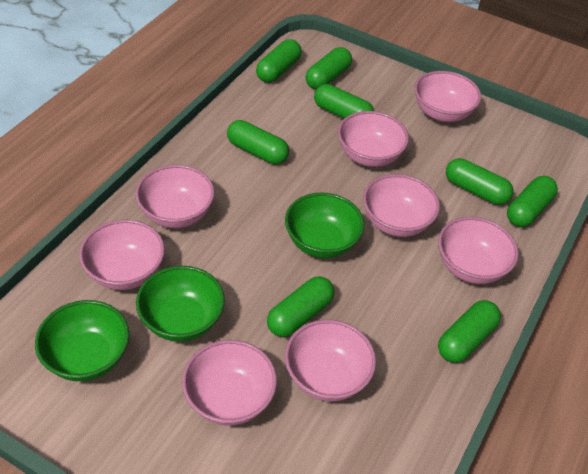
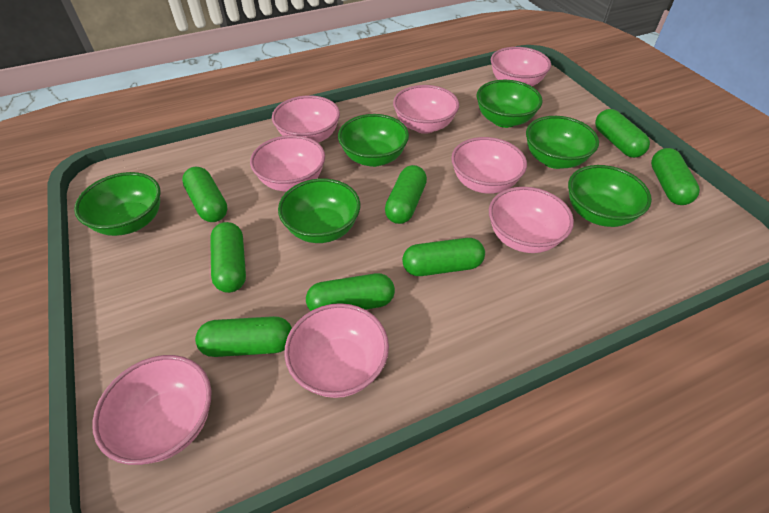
green bowl: [35,300,130,381] [136,266,225,342] [285,193,364,258] = 3 -> [74,172,161,236] [278,178,360,243] [338,114,409,167] [476,80,543,128] [526,116,599,169] [568,165,652,227] = 6

